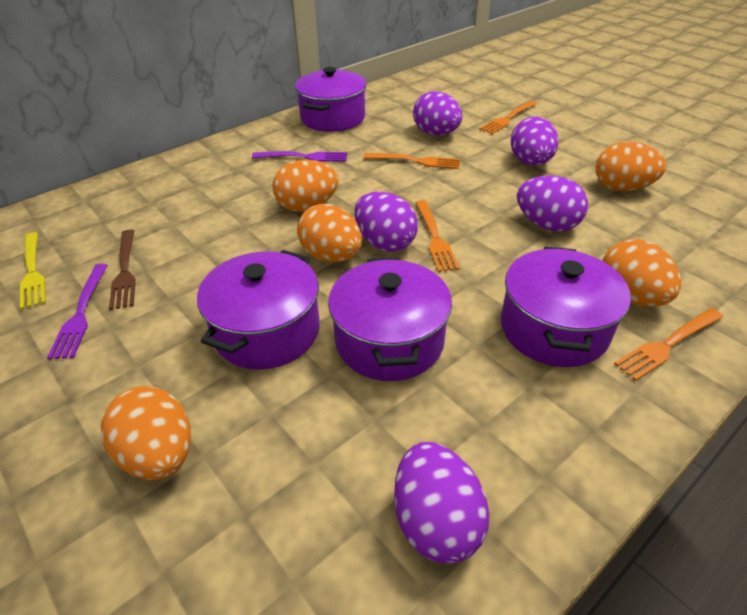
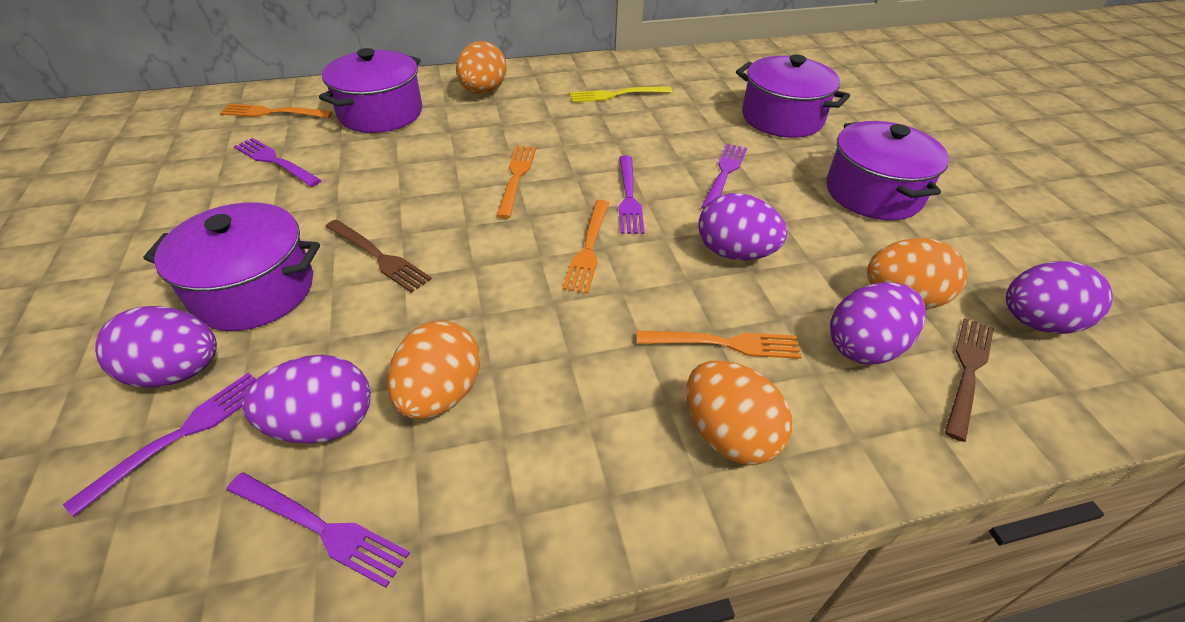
brown fork: [109,229,136,310] = 1 -> [325,220,432,293] [945,318,994,442] = 2
orange egg: [101,386,191,480] [272,159,339,212] [297,204,362,262] [596,142,666,191] [603,239,681,307] = 5 -> [387,320,480,419] [456,41,507,94] [687,361,792,465] [867,238,967,309] = 4
purple fork: [47,264,108,360] [252,151,347,162] = 2 -> [63,373,256,517] [227,472,410,588] [234,138,321,187] [619,155,645,234] [702,144,747,209] = 5

